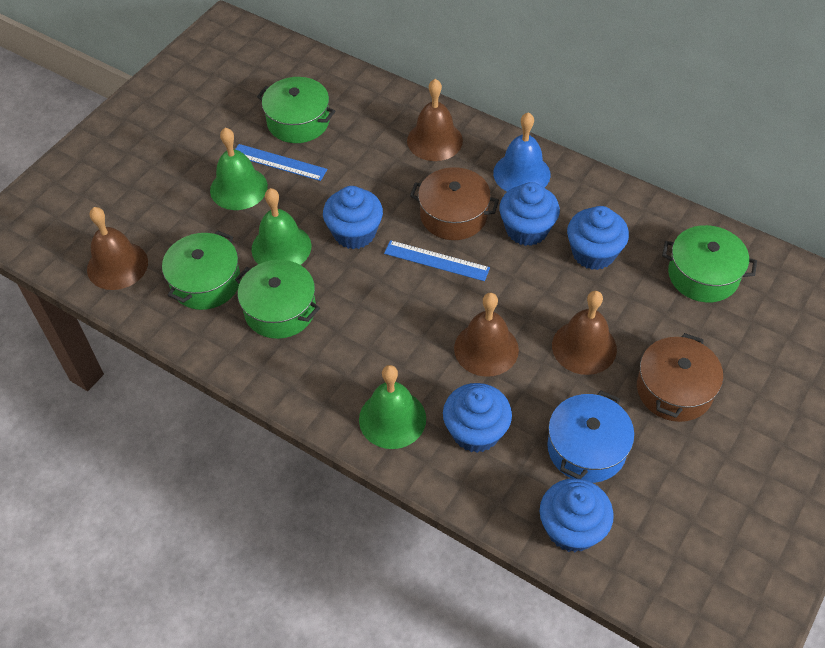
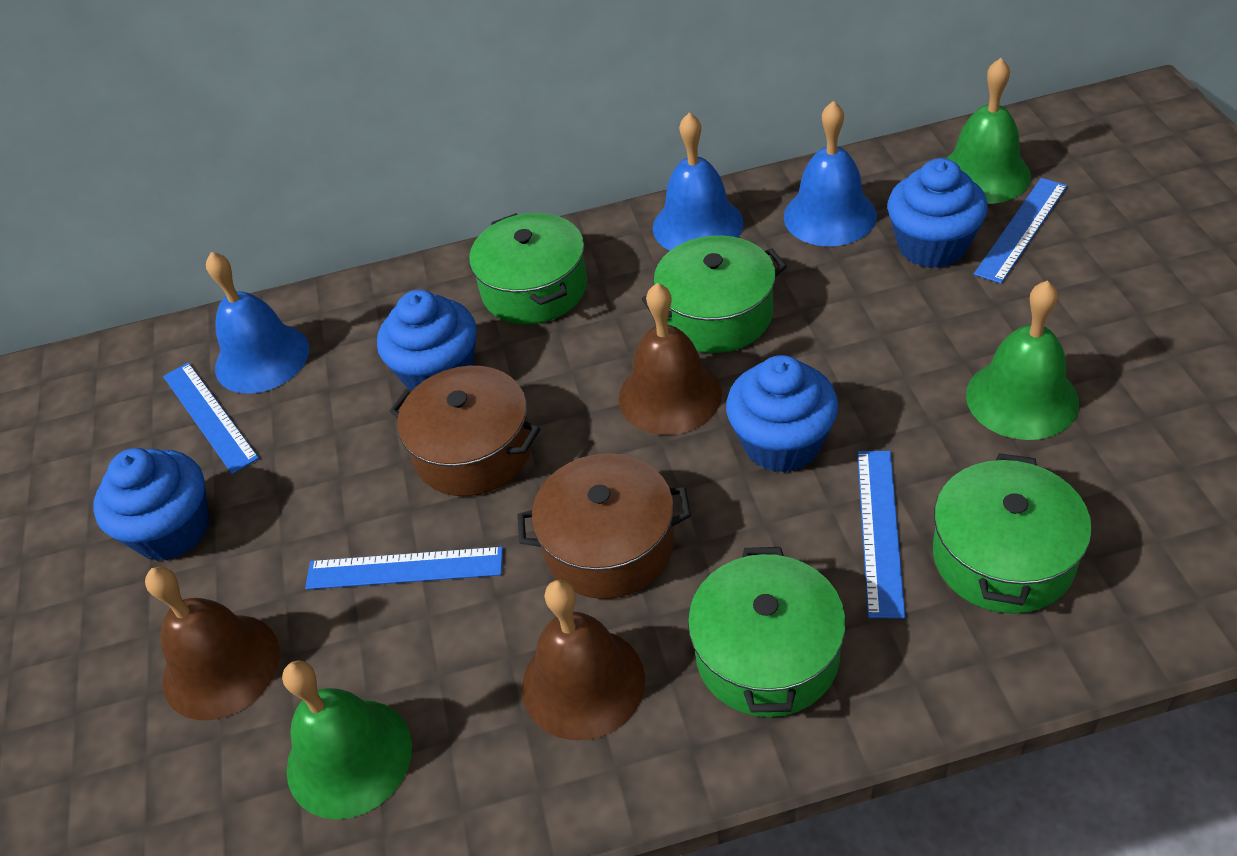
blue bell: [493,112,551,192] = 1 -> [206,252,309,394] [653,113,743,251] [784,101,877,246] = 3
blue cupcake: [323,186,383,249] [443,383,512,453] [499,182,560,246] [540,478,614,552] [567,206,629,270] = 5 -> [93,448,209,561] [377,290,477,390] [726,355,838,473] [887,158,988,268] = 4
blue pot: [547,391,634,483] = 1 -> none = 0
blue ruler: [235,144,327,181] [384,240,490,281] = 2 -> [163,362,259,474] [305,547,503,590] [857,451,905,619] [974,178,1067,284] = 4
brown bell: [87,207,148,290] [407,79,463,161] [454,293,519,377] [552,291,617,375] = 4 -> [145,567,280,720] [522,580,645,740] [619,283,722,435] = 3

